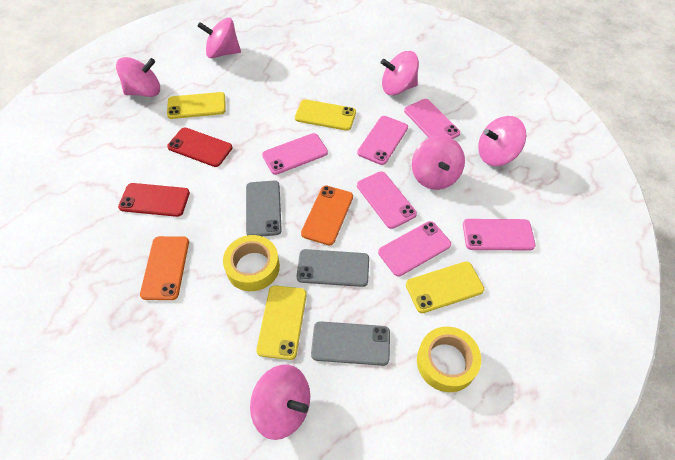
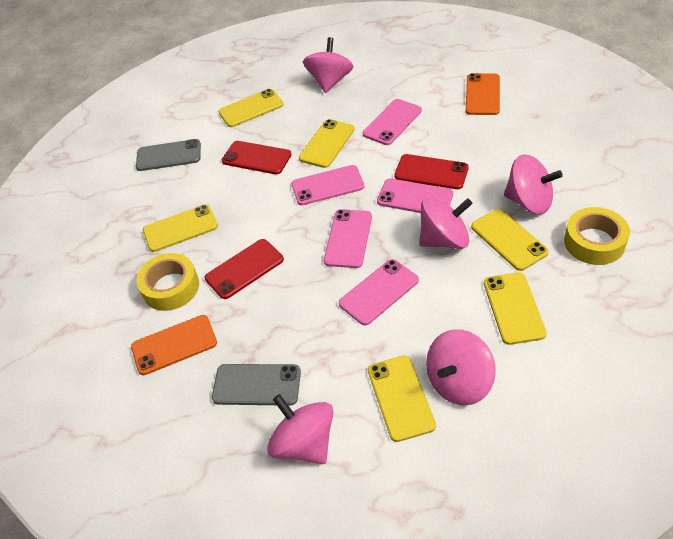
grey phone: [246,181,282,236] [297,249,369,287] [311,321,390,366] = 3 -> [136,139,201,171] [212,364,301,406] = 2
pink phone: [262,133,328,175] [357,116,408,165] [357,171,417,229] [378,221,451,277] [404,99,460,139] [463,219,536,250] = 6 -> [291,165,364,205] [324,209,372,268] [339,259,419,325] [363,99,422,145] [377,178,453,213] = 5
pink spinning top: [116,57,160,97] [197,18,241,58] [250,365,310,440] [381,51,419,95] [412,136,465,190] [478,116,526,166] = 6 -> [267,394,334,464] [303,37,353,93] [419,198,473,249] [426,329,496,406] [504,155,563,214] = 5
red phone: [118,183,190,217] [167,128,232,167] = 2 -> [205,239,284,299] [222,141,292,174] [394,154,469,189] = 3
yellow phone: [167,92,226,119] [256,285,307,360] [295,99,356,131] [406,262,484,313] = 4 -> [143,204,218,252] [218,89,284,127] [299,119,355,168] [368,355,436,442] [471,209,549,271] [484,272,547,345] = 6

